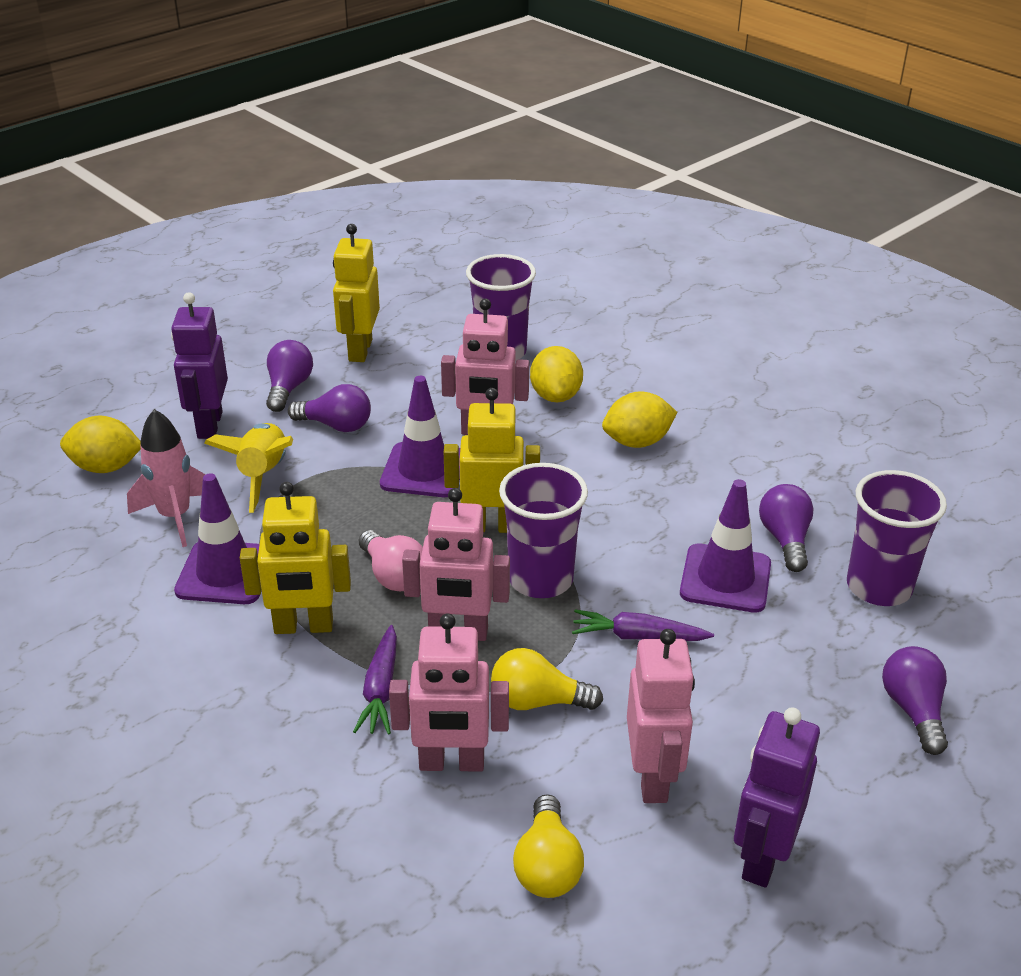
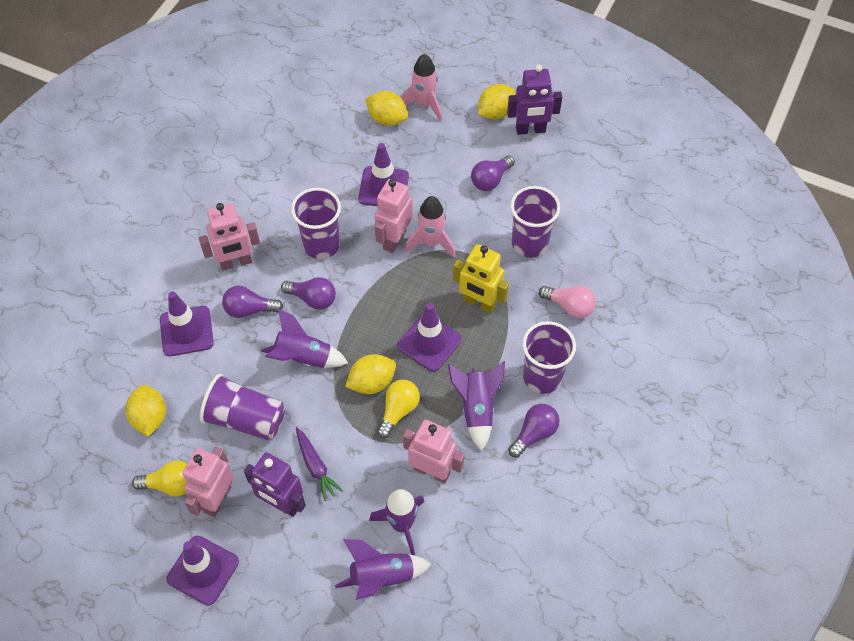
pink rocket: [127,409,206,547] = 1 -> [400,54,442,122] [404,196,456,258] = 2
purple carrot: [353,625,397,735] [572,609,714,641] = 2 -> [296,427,343,501] = 1
purple cup: [466,254,536,360] [499,463,588,598] [847,470,947,606] = 3 -> [200,374,285,441] [291,188,341,259] [510,186,560,258] [522,321,576,394] = 4
purple rocket: none = 0 -> [261,308,348,368] [335,539,432,600] [369,489,425,555] [448,361,505,451] = 4
purple traffic cone: [174,473,262,604] [380,376,460,497] [680,479,771,613] = 3 -> [160,291,214,356] [167,536,239,606] [358,143,409,206] [397,303,462,372] = 4
yellow lemon: [60,415,141,473] [530,346,583,402] [602,391,677,448] = 3 -> [125,385,166,436] [345,354,396,394] [365,91,408,126] [478,84,515,119] = 4
yellow robot: [240,482,351,634] [333,224,380,362] [444,388,540,533] = 3 -> [453,244,509,313] = 1
yellow rocket: [204,423,293,513] = 1 -> none = 0

